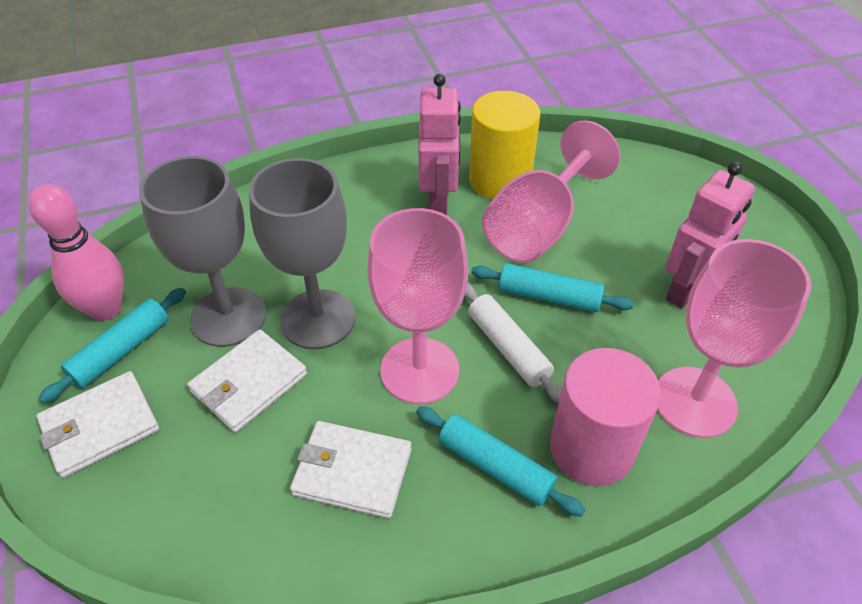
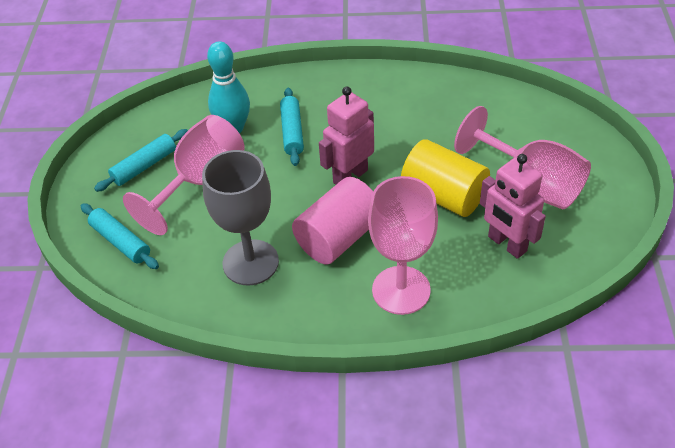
grey goblet: [139,156,266,347] [249,158,355,349] = 2 -> [202,150,279,286] = 1
pink bowling pin: [29,184,124,321] = 1 -> none = 0
turquoise bowling pin: none = 0 -> [207,41,250,133] = 1
white rolling pin: [464,283,562,403] = 1 -> none = 0
white wallet: [36,371,159,478] [187,329,307,433] [290,421,412,519] = 3 -> none = 0

